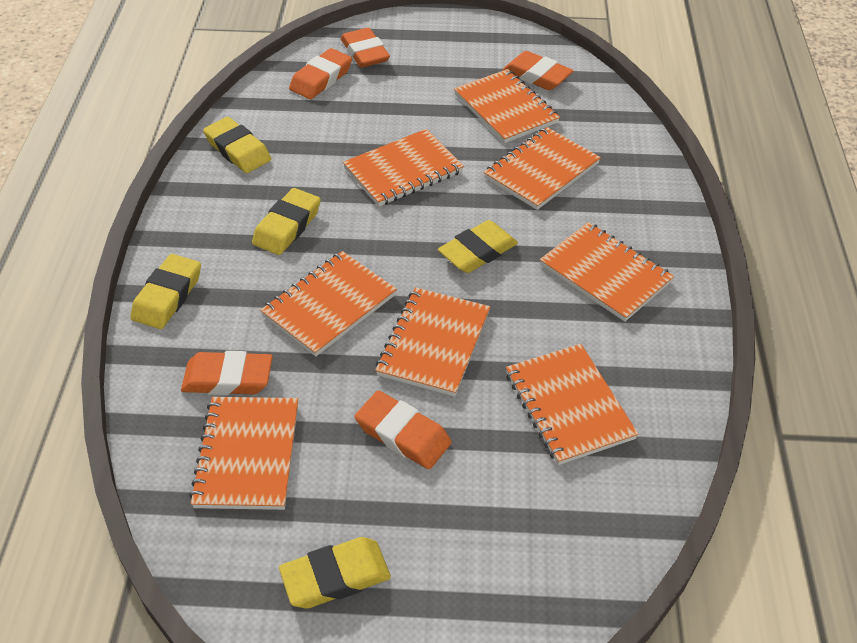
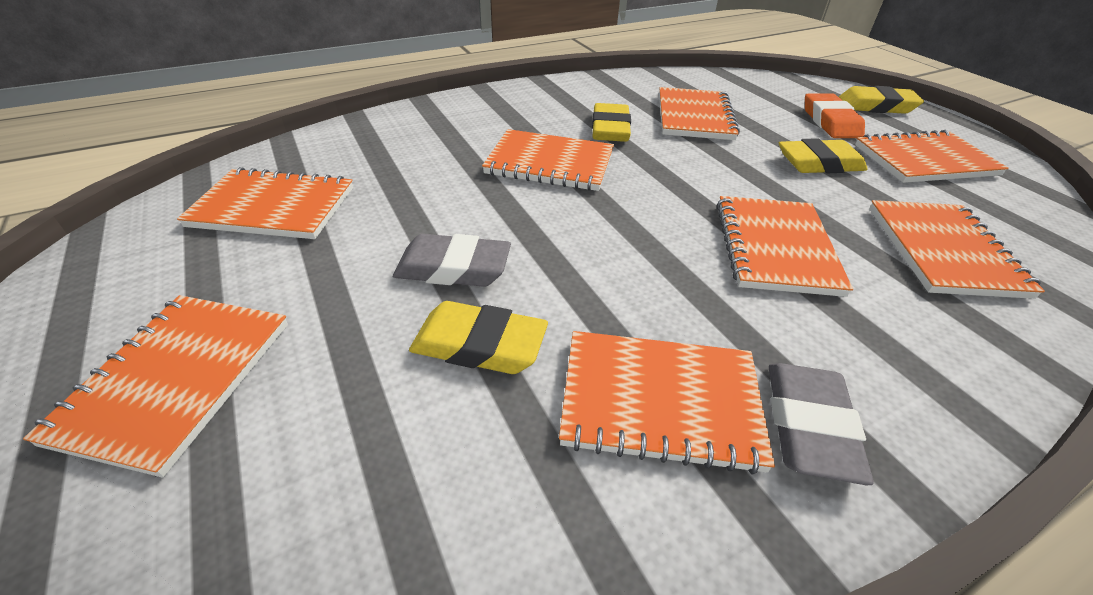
grey eraser: none = 0 -> [393,234,511,287] [769,363,874,485] = 2
orange eraser: [181,351,272,395] [289,48,352,99] [341,28,390,68] [355,390,452,469] [503,51,573,90] = 5 -> [805,93,865,138] = 1
yellow eraser: [130,254,201,329] [203,117,271,173] [252,188,321,255] [279,537,391,609] [438,220,518,273] = 5 -> [409,301,548,374] [592,103,631,142] [779,138,868,173] [839,86,924,114] = 4

